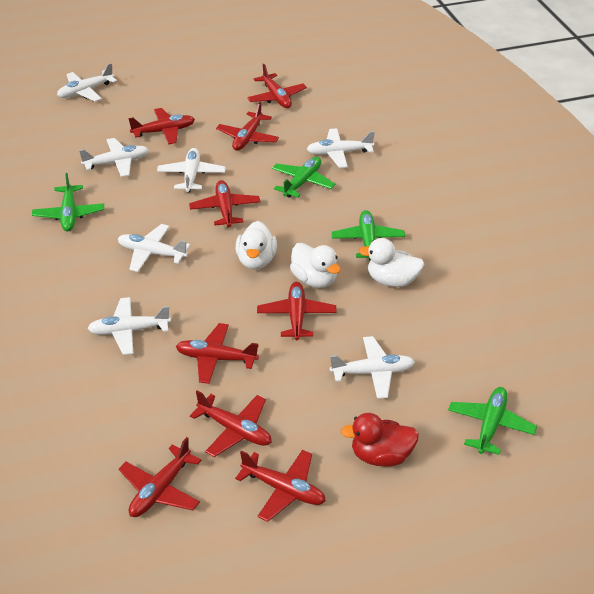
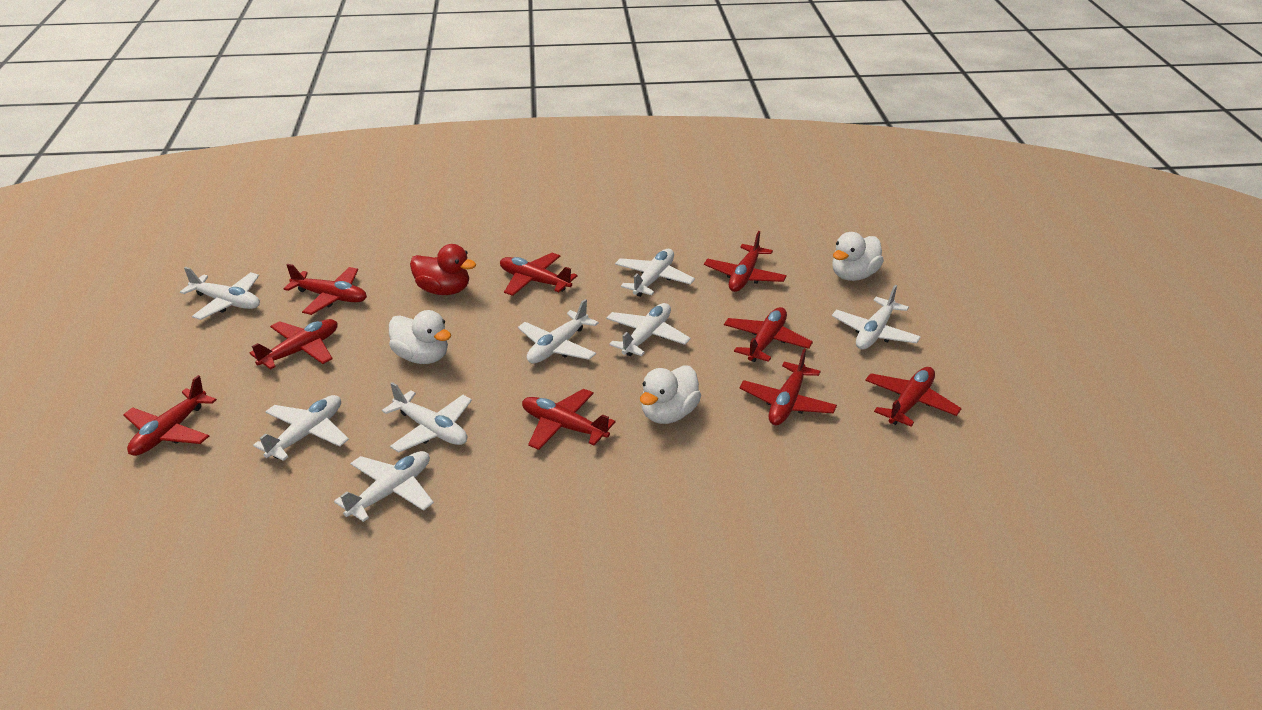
green plane: [32,173,104,231] [272,157,336,198] [331,210,405,261] [448,387,537,455] = 4 -> none = 0
white plane: [57,63,117,102] [79,138,149,177] [87,297,171,355] [118,224,190,272] [157,148,226,192] [307,128,375,168] [330,336,415,399] = 7 -> [180,267,260,320] [253,395,349,461] [334,451,434,522] [382,382,472,452] [518,299,599,363] [606,303,691,356] [615,249,695,297] [832,285,921,350] = 8

